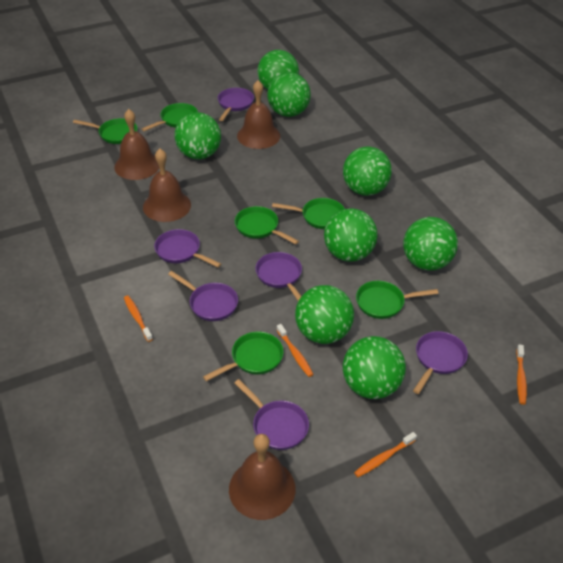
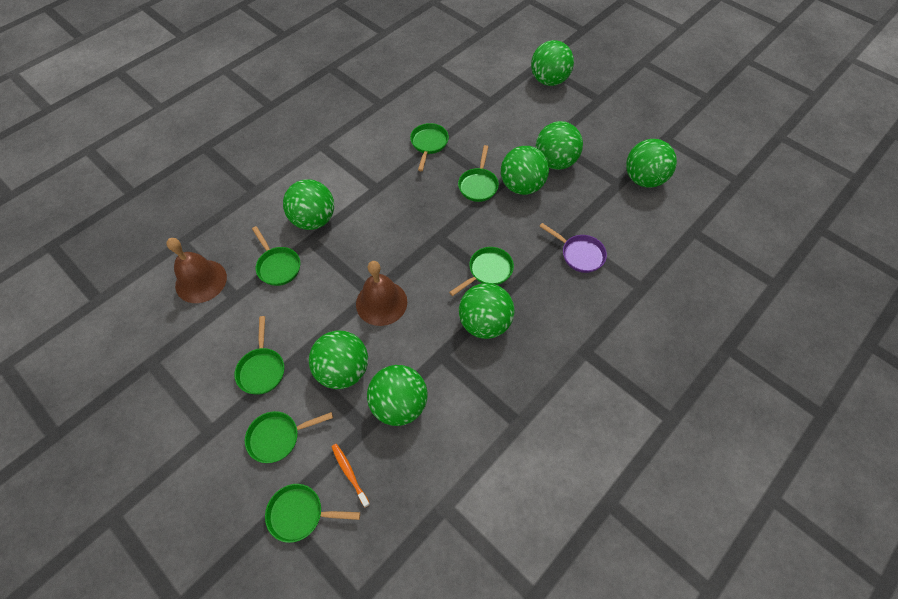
brown bell: [114,109,159,180] [143,149,191,222] [229,434,296,520] [237,80,280,149] = 4 -> [166,238,227,303] [356,261,407,326] = 2
green pan: [73,118,138,144] [142,103,198,131] [203,332,284,381] [235,206,299,245] [272,198,345,229] [356,281,438,319] = 6 -> [235,316,284,395] [245,411,333,463] [252,226,300,286] [265,484,360,543] [410,123,449,171] [449,247,514,296] [458,145,499,202] = 7
orange toothbrush: [124,296,153,342] [277,324,314,377] [354,432,417,477] [516,344,527,405] = 4 -> [332,444,370,508] = 1
purple pan: [154,229,221,267] [168,271,238,321] [218,88,254,121] [235,379,309,450] [255,252,302,301] [413,331,468,394] = 6 -> [539,223,607,273] = 1

